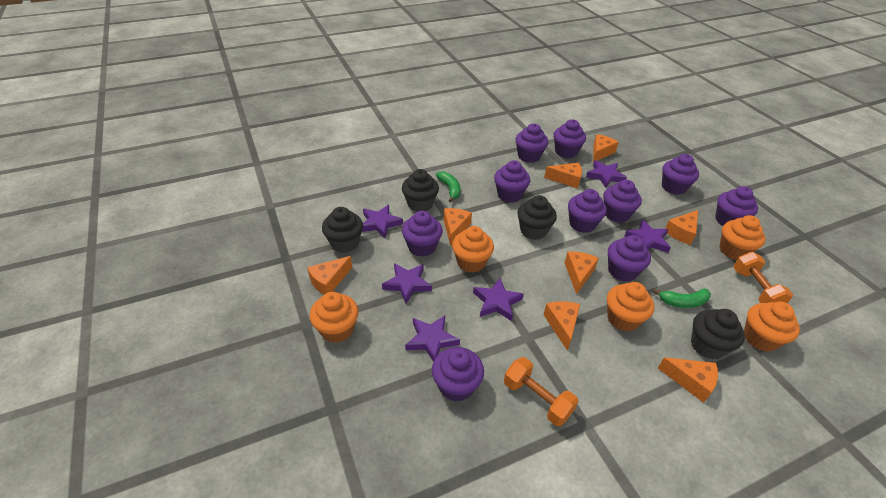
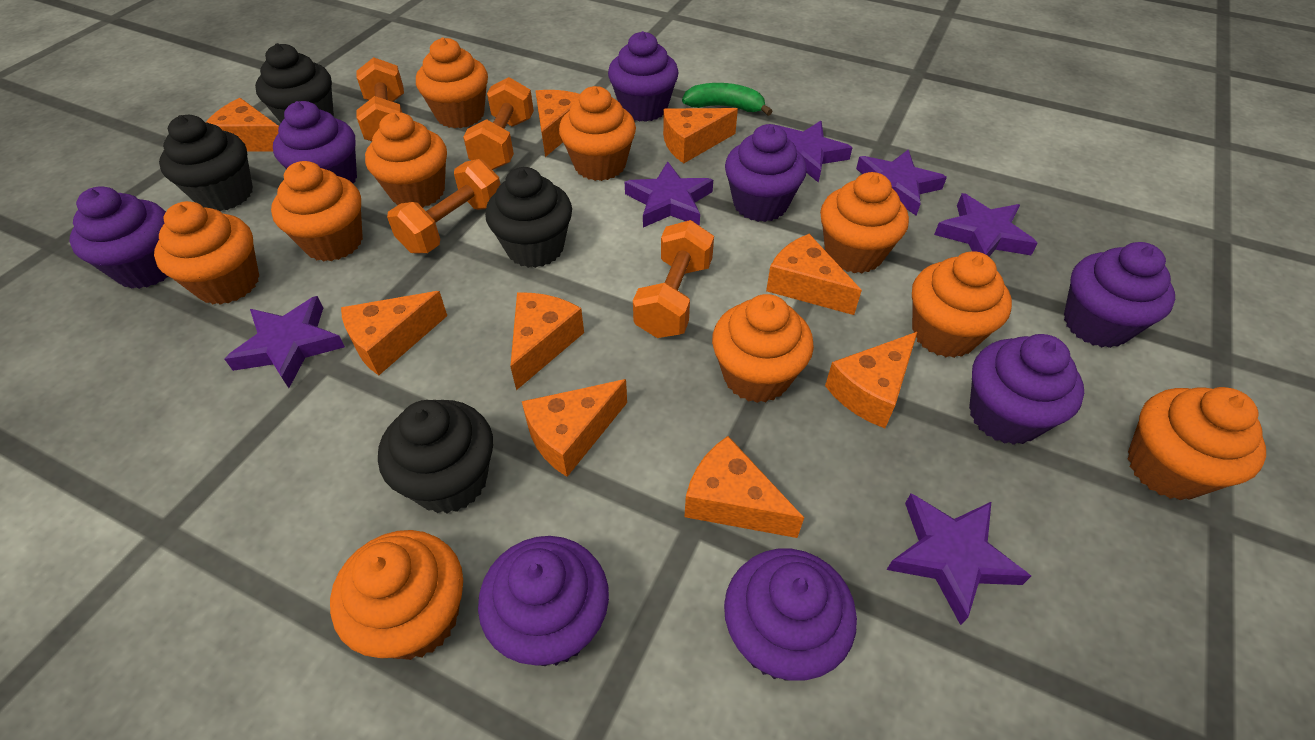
green banana: [436,171,461,202] [653,289,711,308] = 2 -> [682,83,772,116] = 1
orange cheese: [307,256,352,295] [444,208,472,246] [543,301,580,351] [544,163,582,189] [565,252,599,294] [593,134,619,162] [658,357,718,403] [665,210,698,245] = 8 -> [206,98,279,152] [341,291,447,375] [510,293,584,390] [522,379,627,477] [535,90,580,157] [663,108,738,163] [684,436,804,538] [766,234,862,315] [825,332,917,428] = 9
orange cupcake: [310,292,359,343] [452,226,494,273] [607,282,654,331] [719,215,766,260] [744,301,800,352] = 5 -> [154,201,259,305] [271,161,363,262] [330,530,463,660] [365,112,447,208] [416,37,488,128] [559,86,636,181] [712,294,814,403] [820,172,909,273] [912,251,1012,358] [1128,387,1266,500] = 10
orange dumbbell: [504,357,578,426] [733,252,793,303] = 2 -> [356,57,404,141] [387,159,501,253] [463,77,534,170] [633,220,714,338] = 4
purple cupcake: [402,211,443,257] [432,347,484,402] [494,160,530,202] [515,123,548,163] [553,119,586,158] [568,189,607,233] [603,180,642,223] [608,235,651,282] [662,154,699,195] [715,186,758,226] = 10 -> [70,186,168,289] [273,101,357,183] [478,536,609,666] [608,31,679,122] [724,549,857,681] [725,124,807,222] [969,334,1084,445] [1064,242,1175,348] = 8

